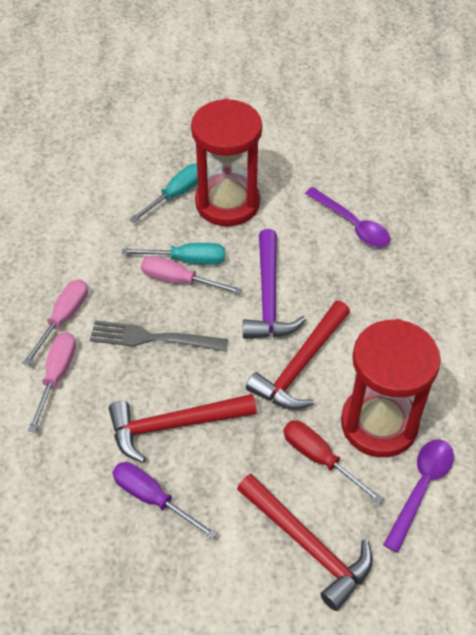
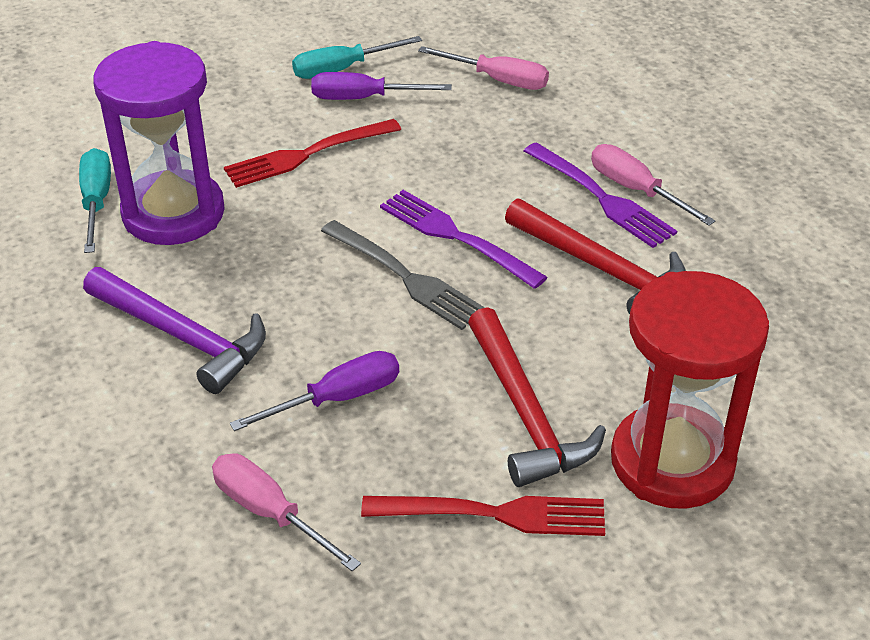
purple fork: none = 0 -> [380,190,547,289] [524,142,677,248] = 2
purple hourglass: none = 0 -> [93,41,225,245] = 1
purple screwdriver: [112,462,217,540] = 1 -> [230,351,399,431] [311,72,452,100] = 2
purple spoon: [305,187,390,247] [383,439,454,553] = 2 -> none = 0
red fork: none = 0 -> [224,119,401,188] [361,496,605,536] = 2
red hammer: [109,394,257,463] [237,474,372,611] [246,301,350,410] = 3 -> [468,307,606,487] [505,199,686,314] = 2
red hourglass: [191,99,262,226] [341,319,441,457] = 2 -> [611,271,769,509] = 1
red screwdriver: [283,420,384,504] = 1 -> none = 0

